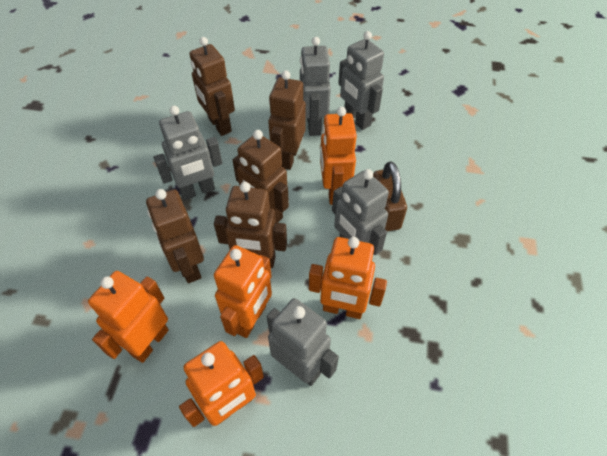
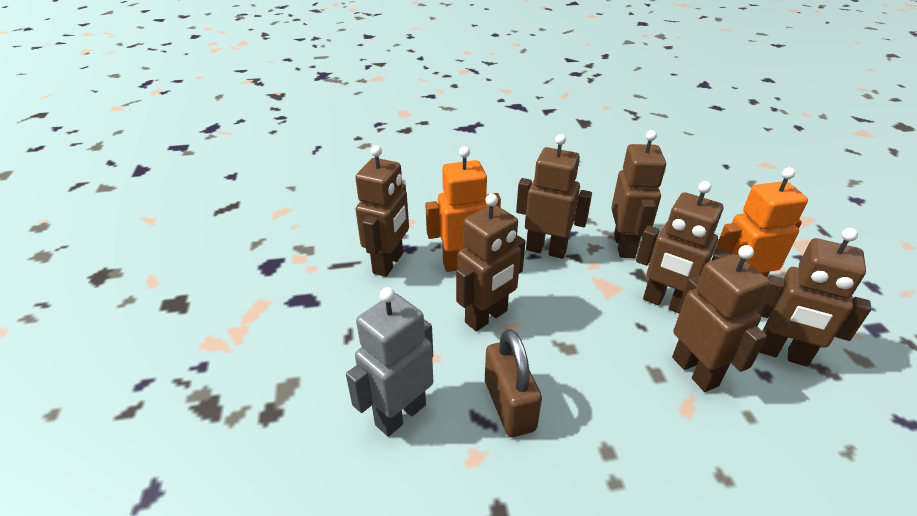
brown robot: [146,189,204,283] [190,37,235,136] [214,182,287,268] [233,130,289,223] [268,70,306,170] = 5 -> [355,145,409,277] [456,194,526,331] [516,134,592,259] [611,130,666,258] [636,181,730,314] [672,245,770,392] [755,228,871,367] = 7
grey robot: [154,106,222,200] [267,298,339,386] [299,37,331,136] [332,169,389,255] [338,31,384,130] = 5 -> [346,287,433,436] = 1
orange robot: [88,271,169,363] [179,341,264,427] [214,245,272,338] [309,237,387,319] [320,107,357,205] = 5 -> [425,146,501,272] [713,167,808,277] = 2

